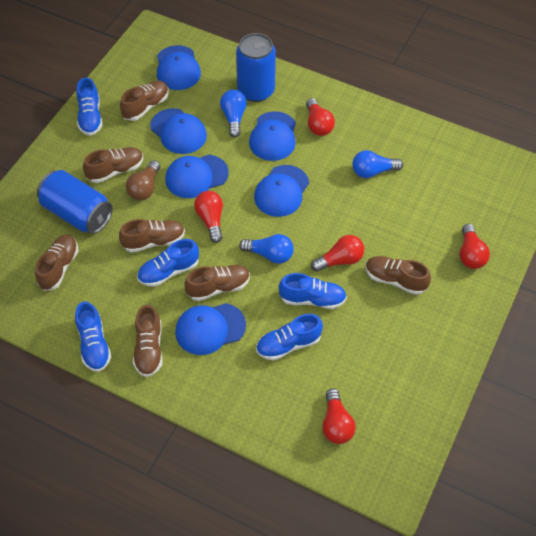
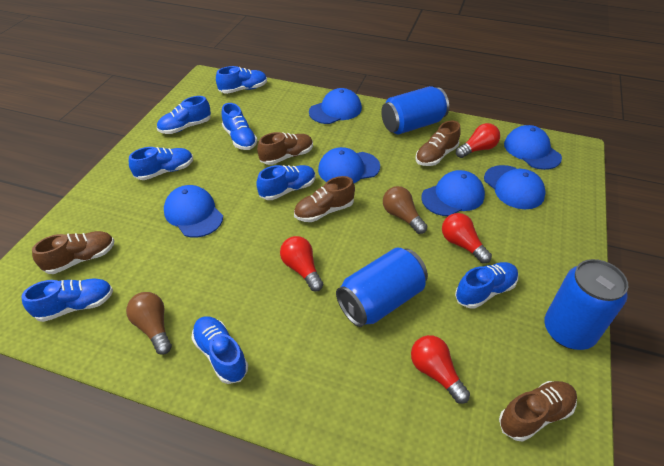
blue can: [37,170,113,234] [236,33,276,102] = 2 -> [336,247,428,327] [381,86,449,134] [544,259,628,350] = 3
blue light bulb: [220,90,247,138] [239,234,294,264] [352,150,403,178] = 3 -> none = 0
blue shoe: [75,302,111,372] [76,77,103,136] [137,239,199,287] [256,314,323,361] [279,273,347,309] = 5 -> [21,278,113,322] [129,147,193,180] [157,96,211,134] [191,316,248,384] [216,66,267,94] [222,103,257,150] [256,165,316,200] [455,262,518,309] = 8
brown light bulb: [126,160,160,201] = 1 -> [126,292,172,355] [383,186,427,234] = 2
brown shoe: [35,234,78,291] [83,147,143,183] [119,219,185,253] [120,81,169,121] [133,305,163,377] [184,265,250,301] [365,256,431,295] = 7 -> [32,231,114,274] [257,132,313,165] [294,176,355,222] [415,120,461,166] [499,381,577,442] = 5
red light bulb: [194,191,223,243] [306,98,335,136] [311,235,364,272] [322,389,356,444] [460,224,490,269] = 5 -> [280,236,323,292] [411,335,470,404] [442,213,492,264] [456,123,500,158] = 4

